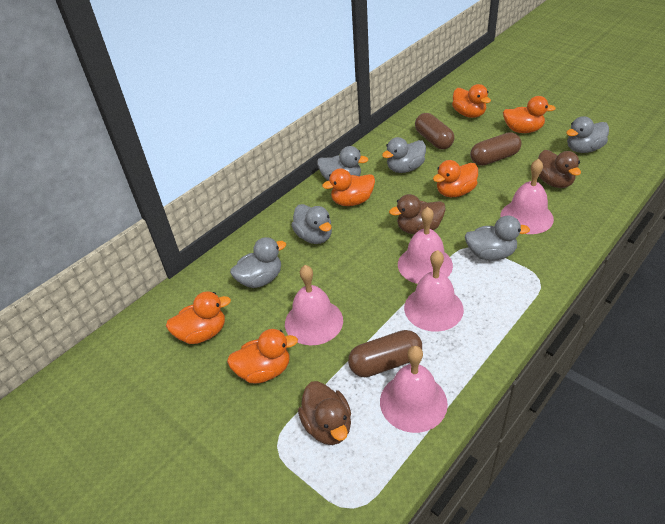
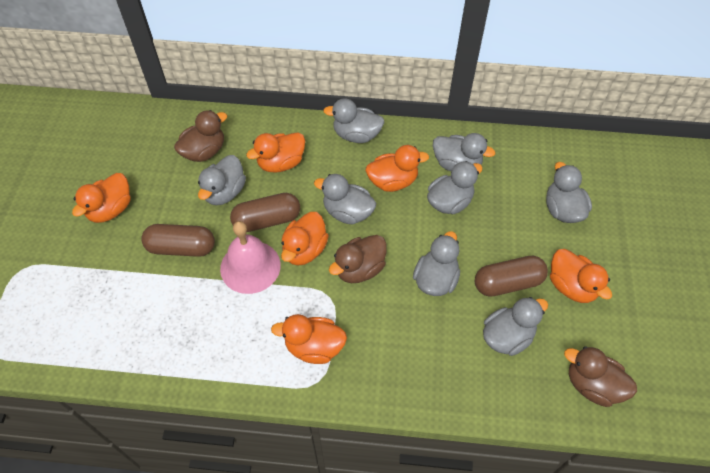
grey duck: [230,237,286,288] [291,204,332,244] [317,146,368,181] [382,137,426,173] [465,215,530,261] [566,116,609,153] = 6 -> [198,155,246,205] [314,174,376,224] [323,98,384,143] [413,231,460,296] [427,161,482,214] [433,133,495,171] [483,297,548,356] [546,162,592,223] = 8
pink bell: [285,265,343,345] [380,346,448,433] [398,207,453,284] [404,250,464,332] [500,159,554,234] = 5 -> [220,221,281,294] = 1

